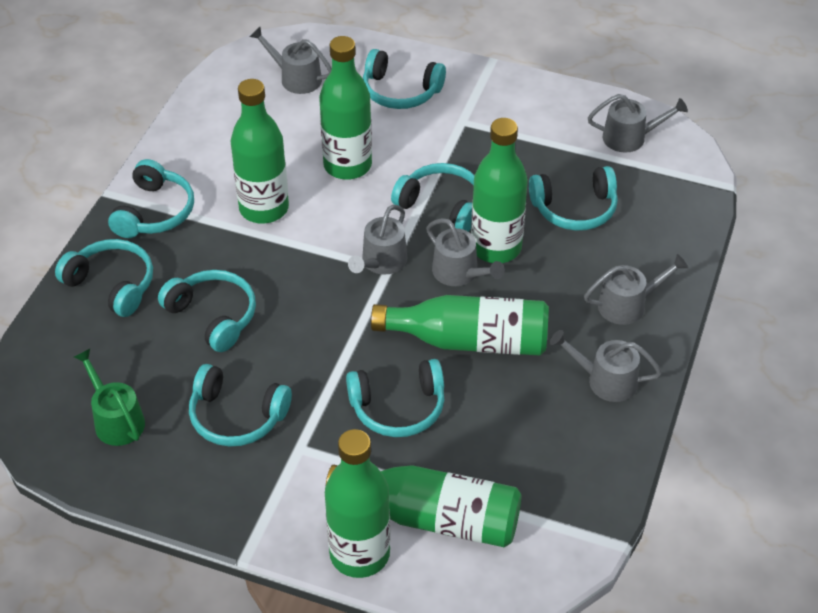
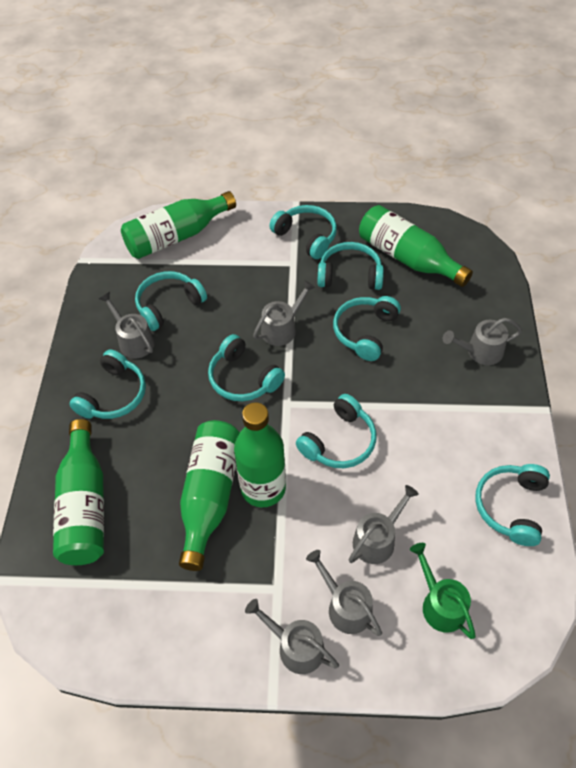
green bottle: [230,79,289,224] [319,36,372,180] [325,429,391,578] [326,465,522,548] [371,295,549,356] [471,118,528,263] = 6 -> [53,419,104,565] [121,191,236,259] [179,420,240,571] [234,402,286,507] [359,205,473,287] = 5

